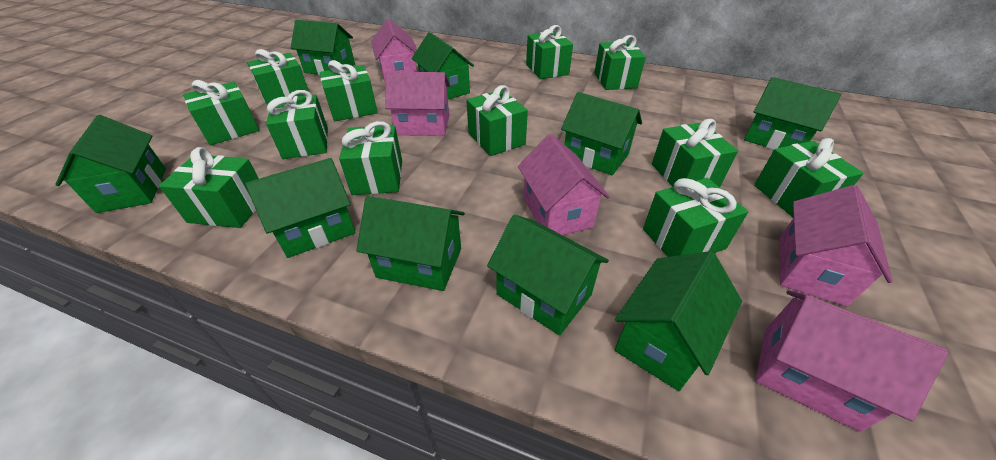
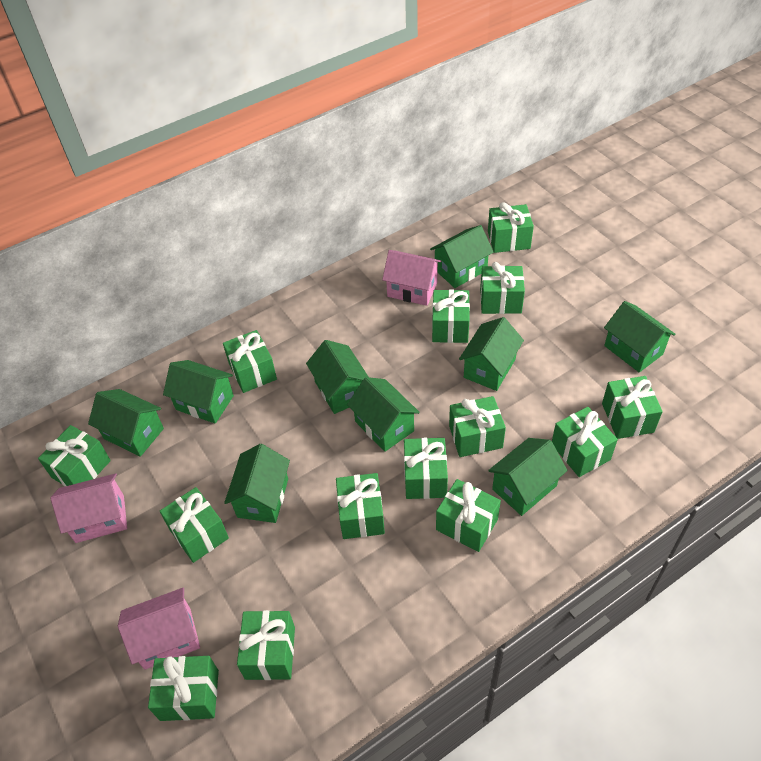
green gift: [159,147,259,228] [183,80,259,145] [247,49,309,105] [266,90,328,159] [320,60,378,121] [339,121,402,195] [466,85,528,156] [526,25,573,79] [594,35,646,90] [643,178,748,257] [652,119,738,187] [754,138,863,218] = 12 -> [38,425,111,486] [148,656,219,721] [160,487,229,563] [223,330,277,393] [237,610,295,680] [336,473,385,539] [404,438,448,499] [432,289,470,343] [436,479,501,552] [449,396,506,457] [480,262,525,314] [488,202,534,253] [552,407,618,477] [602,376,663,439] = 14
pink house: [371,19,417,84] [385,72,450,136] [518,134,610,235] [755,290,948,432] [779,185,893,307] = 5 -> [50,473,127,543] [118,588,200,670] [382,250,441,306] = 3

